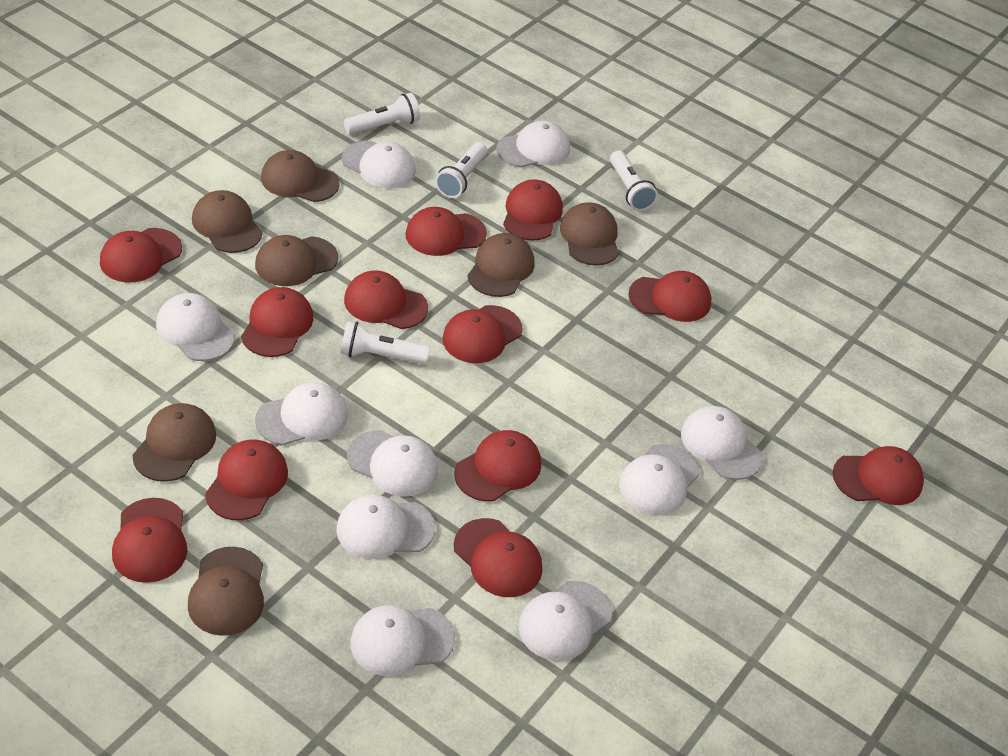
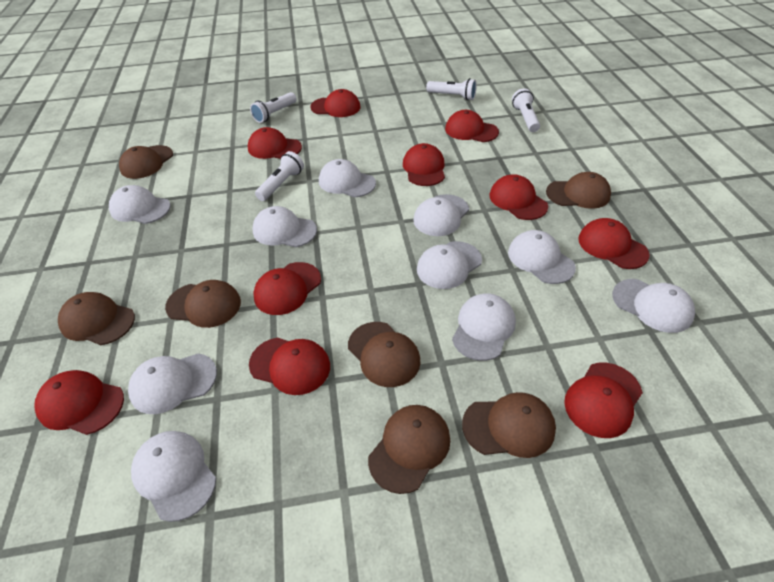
red cap: [100,228,182,282] [112,498,187,583] [205,439,288,520] [241,287,313,357] [344,270,428,329] [405,207,487,256] [442,305,523,363] [454,430,541,502] [454,518,542,597] [503,179,563,241] [628,271,711,322] [833,446,924,505] = 12 -> [34,370,124,435] [248,127,302,159] [249,337,330,395] [253,262,321,315] [310,89,360,117] [403,143,445,186] [445,110,499,142] [489,174,548,220] [564,363,643,438] [578,218,650,269] = 10

